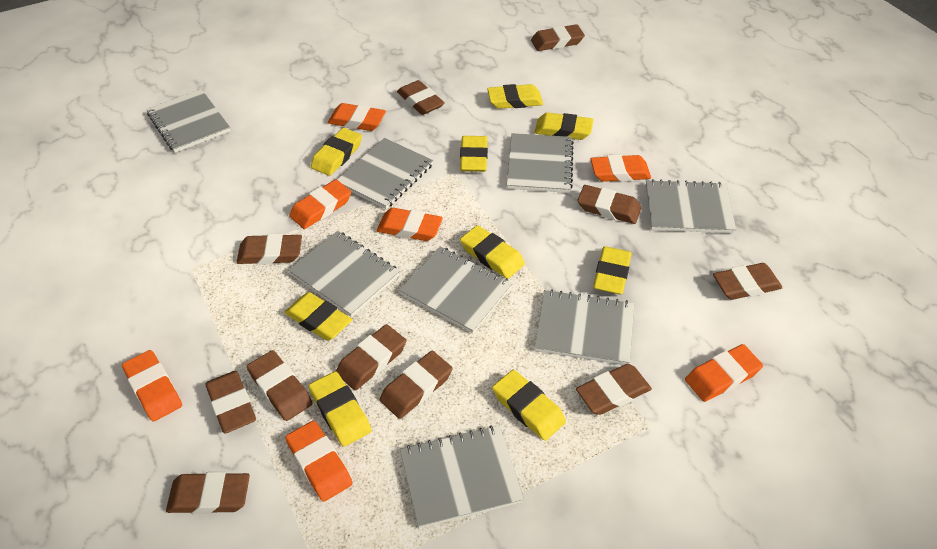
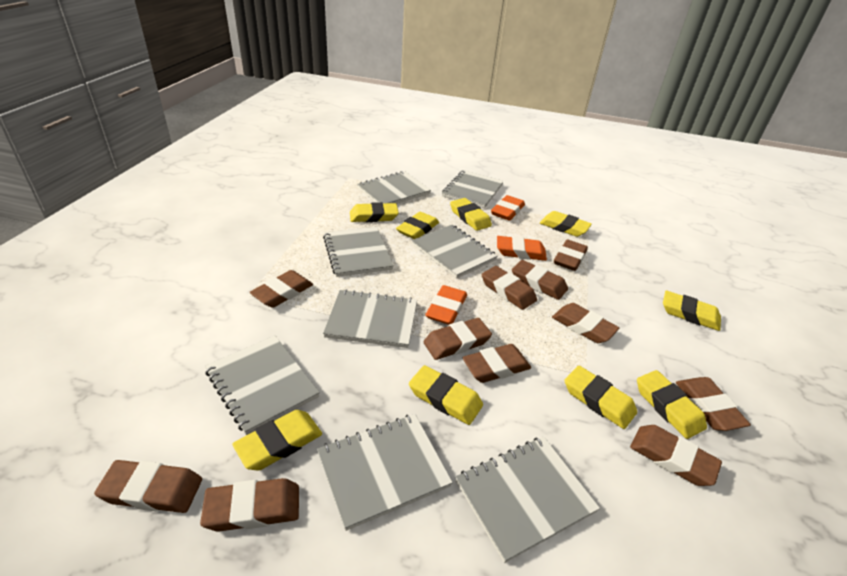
orange eraser: [122,350,182,422] [285,421,352,502] [289,179,351,229] [328,103,386,131] [377,208,443,241] [590,155,651,182] [685,344,763,402] = 7 -> [425,285,467,325] [491,195,525,221] [497,236,547,261] = 3

